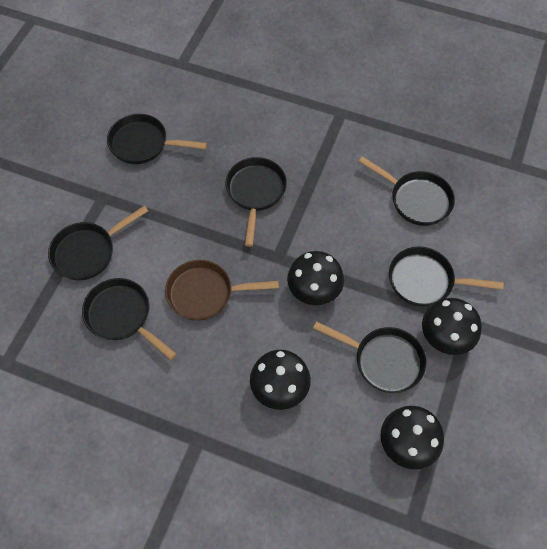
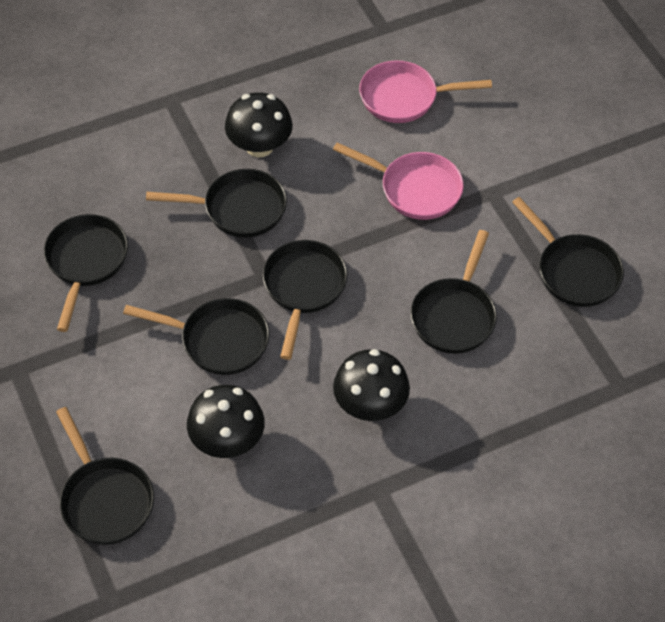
black mushroom: [250,350,311,410] [287,251,344,305] [380,406,444,469] [422,298,482,355] = 4 -> [187,385,265,458] [225,92,293,157] [333,349,410,421] = 3
brown pan: [165,260,279,321] = 1 -> none = 0
pink pan: none = 0 -> [333,142,464,220] [359,60,492,123] = 2

